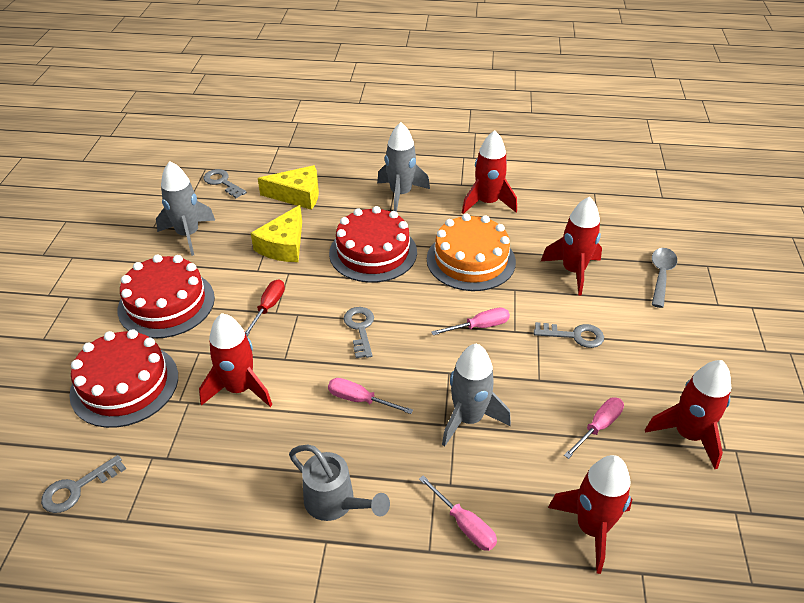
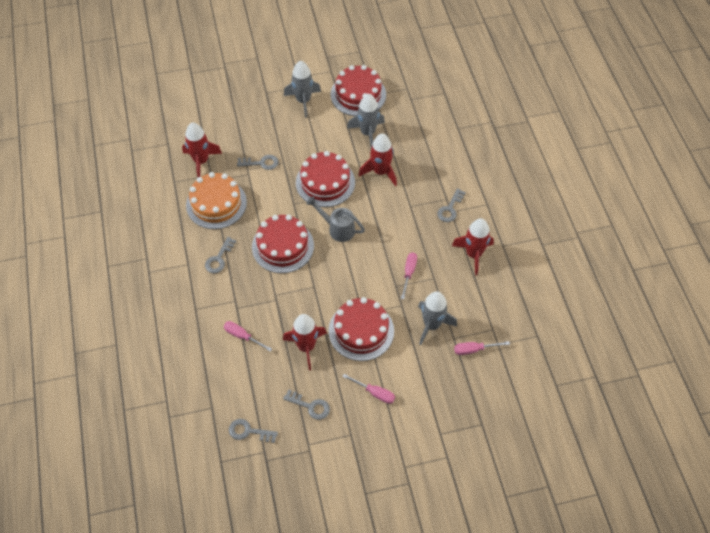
grey key: [41,455,126,513] [204,169,247,198] [344,307,374,358] [534,322,604,348] = 4 -> [205,237,236,273] [229,419,278,443] [237,155,279,170] [283,390,330,420] [437,188,466,222] = 5
grey spoon: [652,248,677,308] = 1 -> none = 0
red cake: [69,329,178,428] [118,254,215,339] [329,206,417,283] = 3 -> [252,214,314,273] [296,151,355,207] [329,297,394,361] [330,65,386,116] = 4
red rocket: [199,313,272,407] [462,130,517,214] [541,196,602,295] [548,455,632,574] [645,360,731,469] = 5 -> [182,123,222,177] [283,314,327,370] [359,134,397,186] [452,218,494,275] = 4
red screwdriver: [245,279,285,337] = 1 -> none = 0
yellow cheese: [251,205,302,262] [258,165,319,210] = 2 -> none = 0

